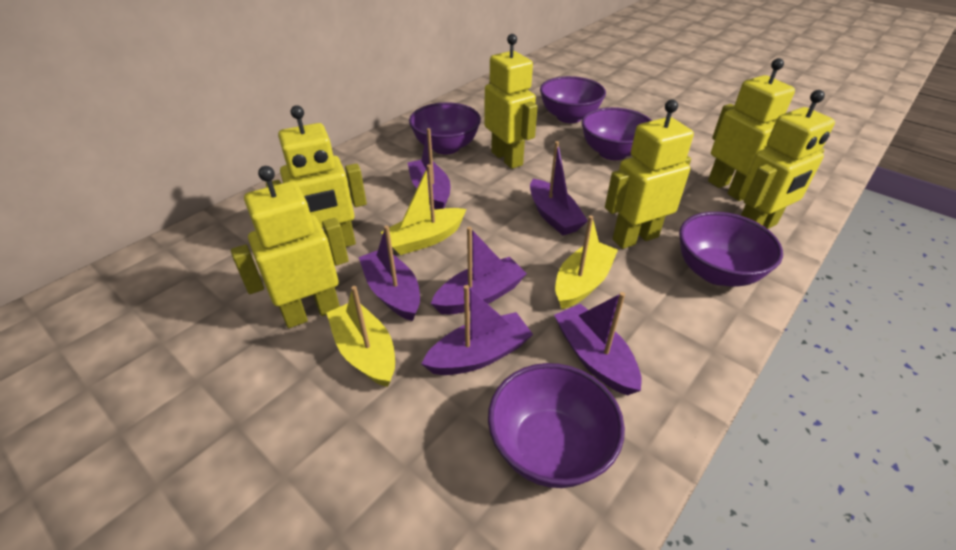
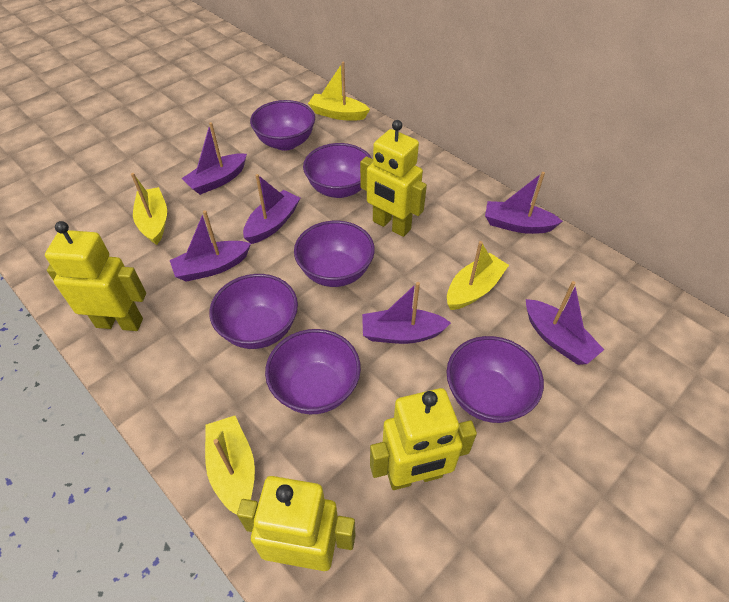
purple bowl: [409,102,481,154] [488,363,625,488] [540,76,606,123] [582,107,652,160] [679,212,783,286] = 5 -> [209,274,298,349] [250,100,315,151] [265,329,361,414] [294,221,375,287] [303,143,372,198] [446,336,544,423] = 6
yellow boat: [327,286,395,387] [381,164,466,255] [555,216,618,309] = 3 -> [131,173,167,245] [205,416,255,514] [308,61,370,121] [447,241,509,310] = 4
yellow robot: [231,166,349,328] [266,105,367,247] [484,34,538,169] [605,99,694,249] [708,58,795,201] [739,90,835,229] = 6 -> [45,221,146,331] [237,476,356,571] [360,120,427,237] [370,388,477,490] = 4

